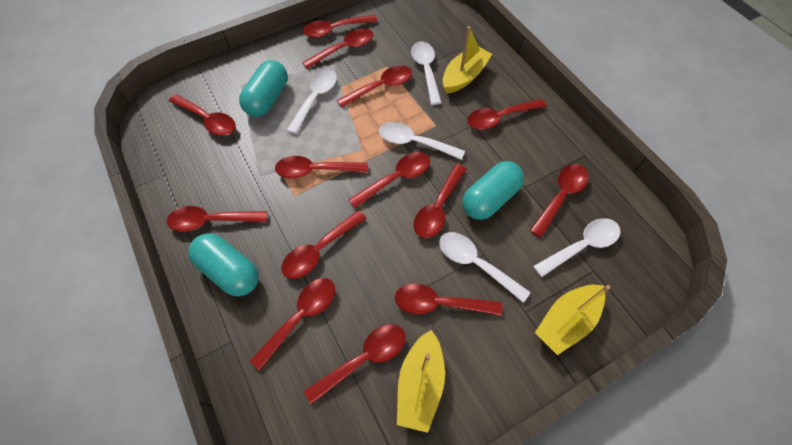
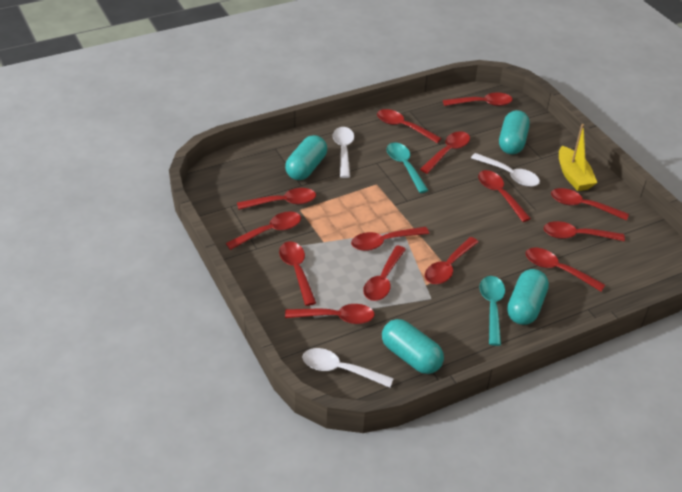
turquoise capsule: [188,233,259,297] [239,60,288,117] [462,161,524,220] = 3 -> [285,135,327,180] [382,319,444,374] [499,110,530,154] [507,269,549,325] = 4
turquoise spoon: none = 0 -> [387,142,429,193] [480,276,505,346] = 2
white spoon: [287,69,337,134] [379,122,465,160] [411,41,442,105] [439,232,530,303] [533,218,621,277] = 5 -> [302,348,394,388] [333,127,354,178] [471,153,540,187] = 3
yellow boat: [397,330,445,433] [443,26,492,94] [535,285,610,355] = 3 -> [559,124,597,191] = 1

